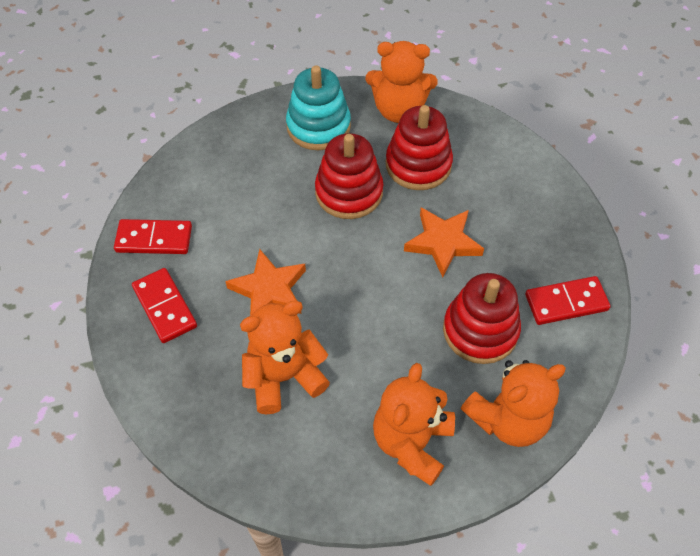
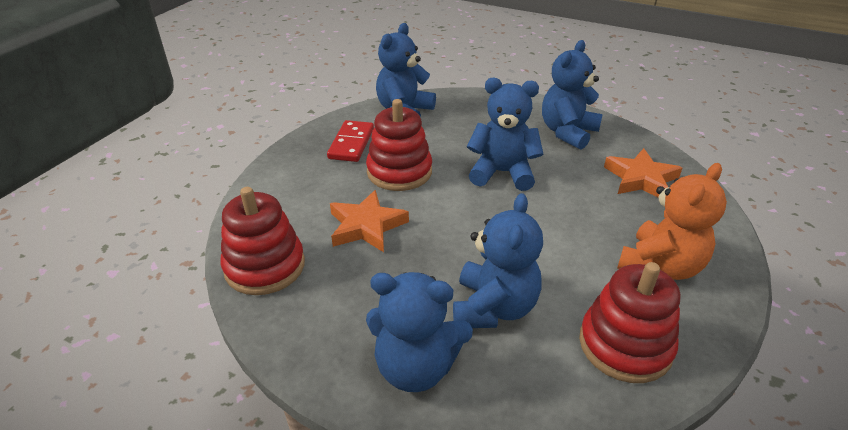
blue teddy bear: none = 0 -> [366,272,473,392] [376,23,436,117] [453,193,543,328] [467,78,543,191] [542,40,603,149] = 5
orange teddy bear: [240,300,330,414] [365,41,438,123] [373,363,455,486] [461,360,566,447] = 4 -> [617,163,727,280] = 1
red domino: [114,219,192,254] [132,268,197,343] [525,276,611,325] = 3 -> [327,120,374,162] = 1
turquoise stacking toy: [286,66,351,150] = 1 -> none = 0

